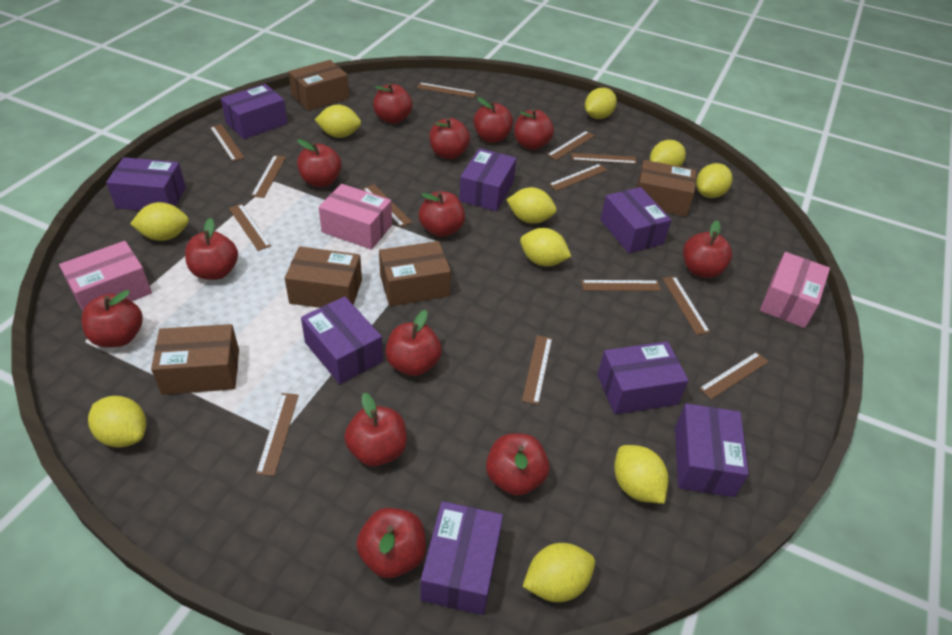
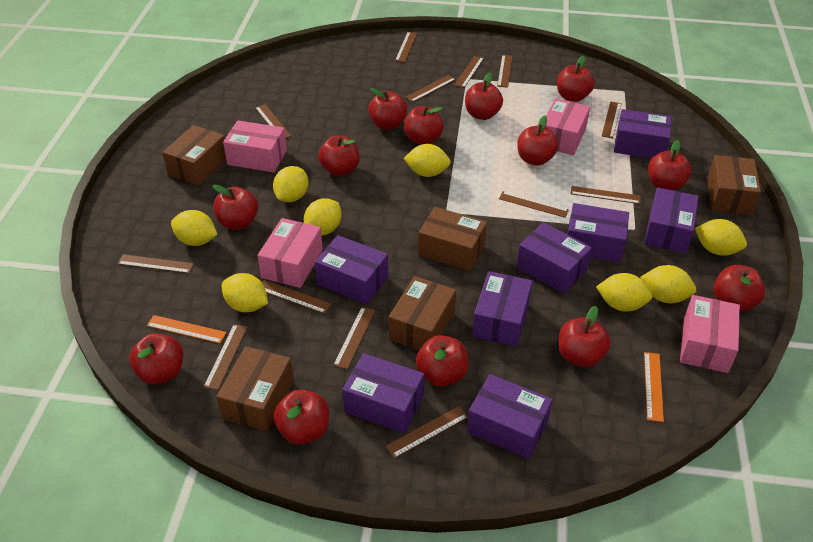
orange ruler: none = 0 -> [147,315,227,343] [644,352,664,422] = 2
pink box: [59,241,152,311] [319,184,392,250] [760,252,830,328] = 3 -> [223,120,287,172] [258,218,323,288] [545,98,590,155] [680,295,740,373] = 4
yellow lemon: [88,396,146,447] [130,202,189,241] [315,105,361,138] [506,187,557,224] [520,228,572,266] [523,543,595,602] [585,88,617,119] [614,445,669,504] [650,140,686,167] [696,163,733,198] = 10 -> [171,210,217,246] [222,273,268,312] [273,166,309,202] [304,198,342,236] [403,144,451,177] [596,273,653,312] [640,265,696,303] [695,219,747,256] = 8

